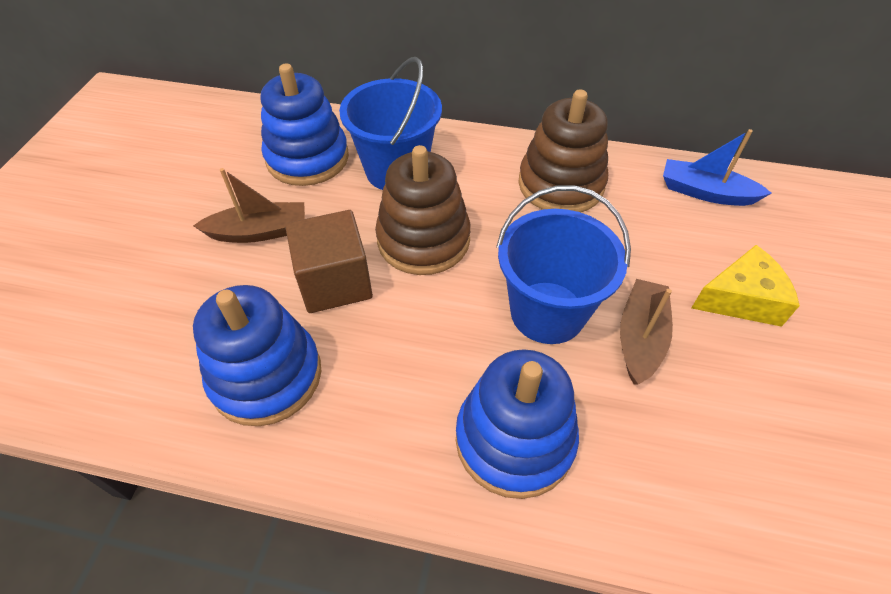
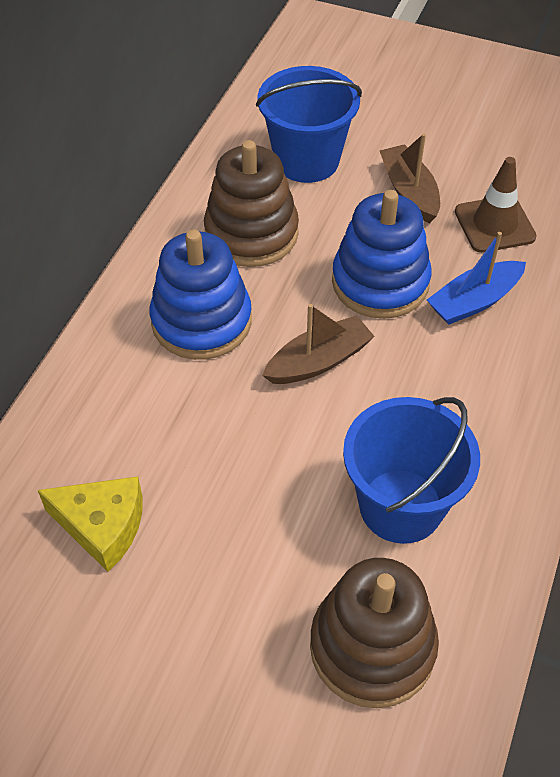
blue stacking toy: [193,285,321,426] [261,63,349,186] [456,349,579,499] = 3 -> [150,230,252,360] [332,190,432,319] = 2
brown cube: [285,210,373,313] = 1 -> none = 0
brown traffic cone: none = 0 -> [455,157,537,253] = 1

